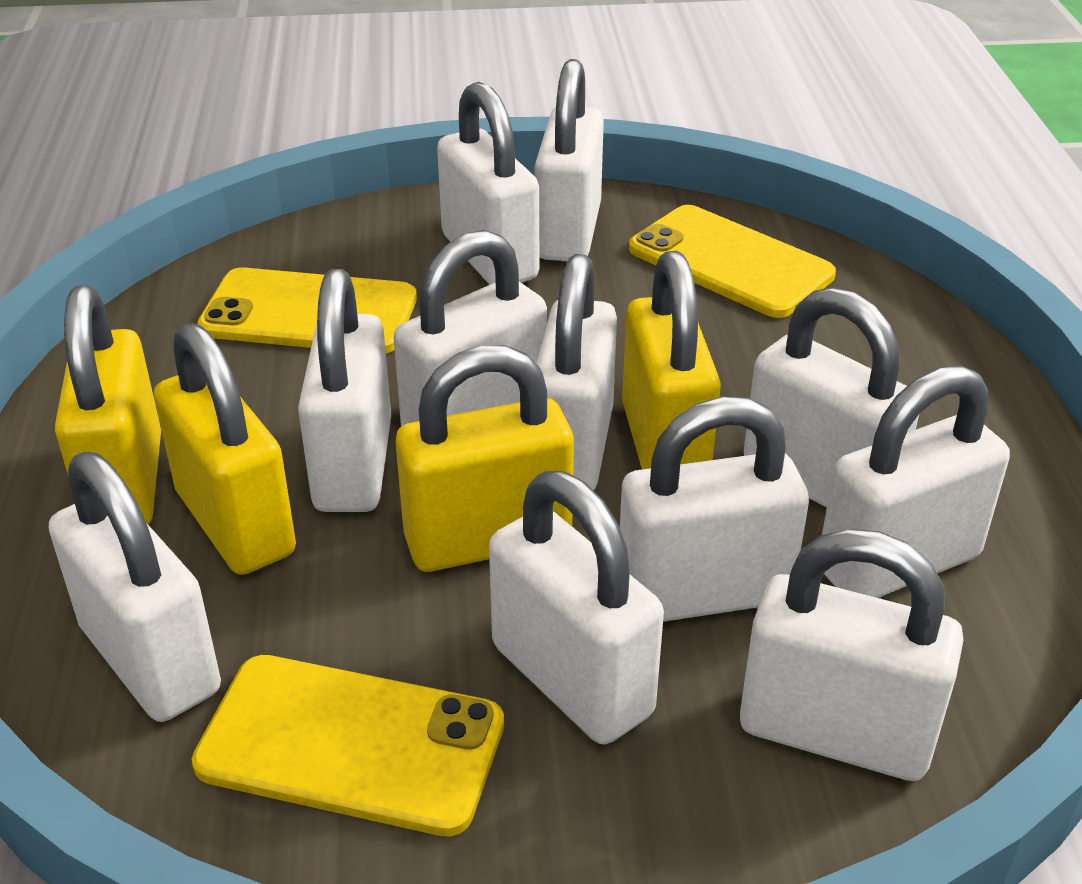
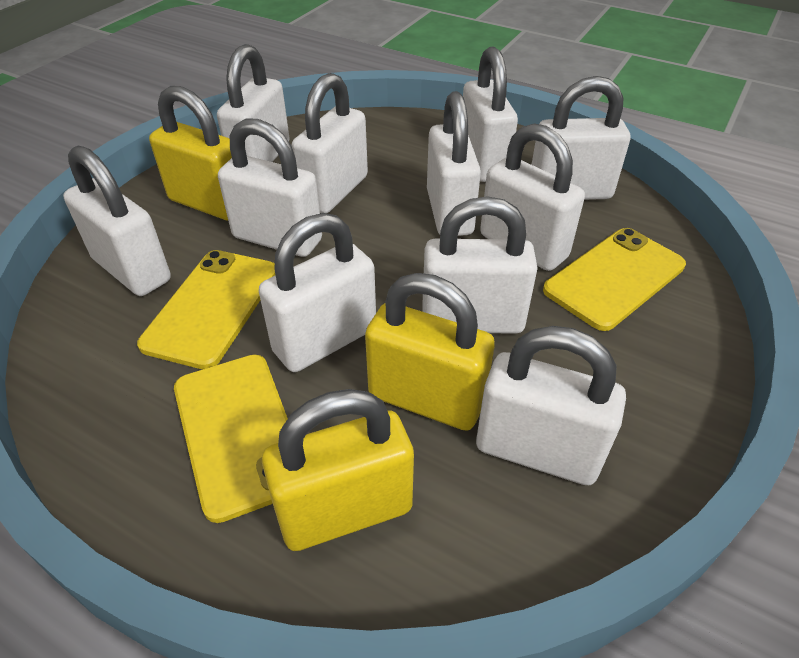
yellow padlock: [55,285,161,525] [154,323,296,575] [396,345,574,572] [622,251,721,469] = 4 -> [149,86,232,221] [262,389,414,551] [365,273,495,430] = 3

